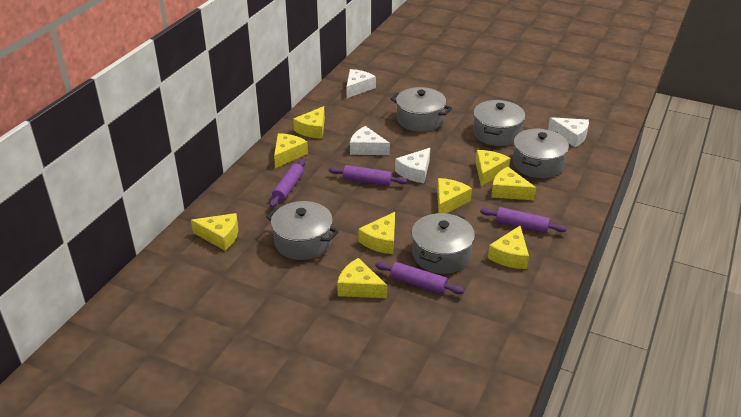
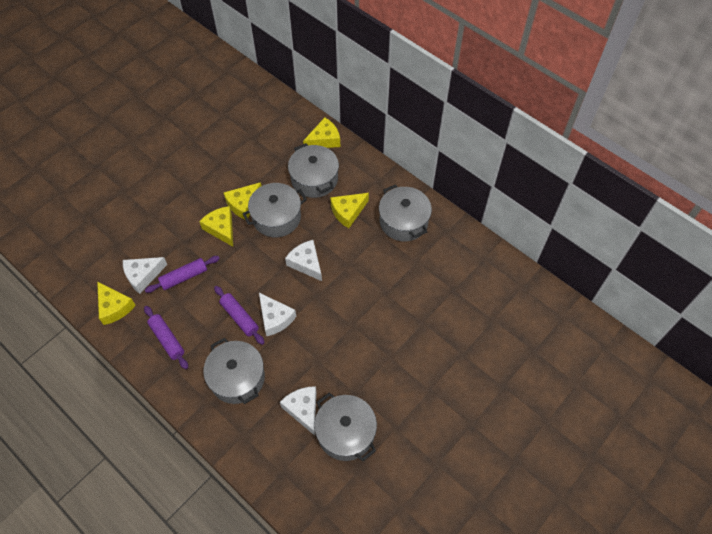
purple rolling pin: [270,159,306,208] [328,165,407,186] [375,262,464,294] [480,207,567,233] = 4 -> [144,306,188,369] [145,256,220,293] [214,286,265,345] = 3
yellow cheese: [191,213,238,251] [274,133,308,168] [293,106,325,139] [337,258,387,298] [358,212,395,254] [437,178,472,213] [476,150,511,186] [488,226,529,269] [491,167,536,200] = 9 -> [97,282,136,325] [199,206,233,247] [224,182,261,219] [303,117,340,148] [330,193,369,228] = 5

